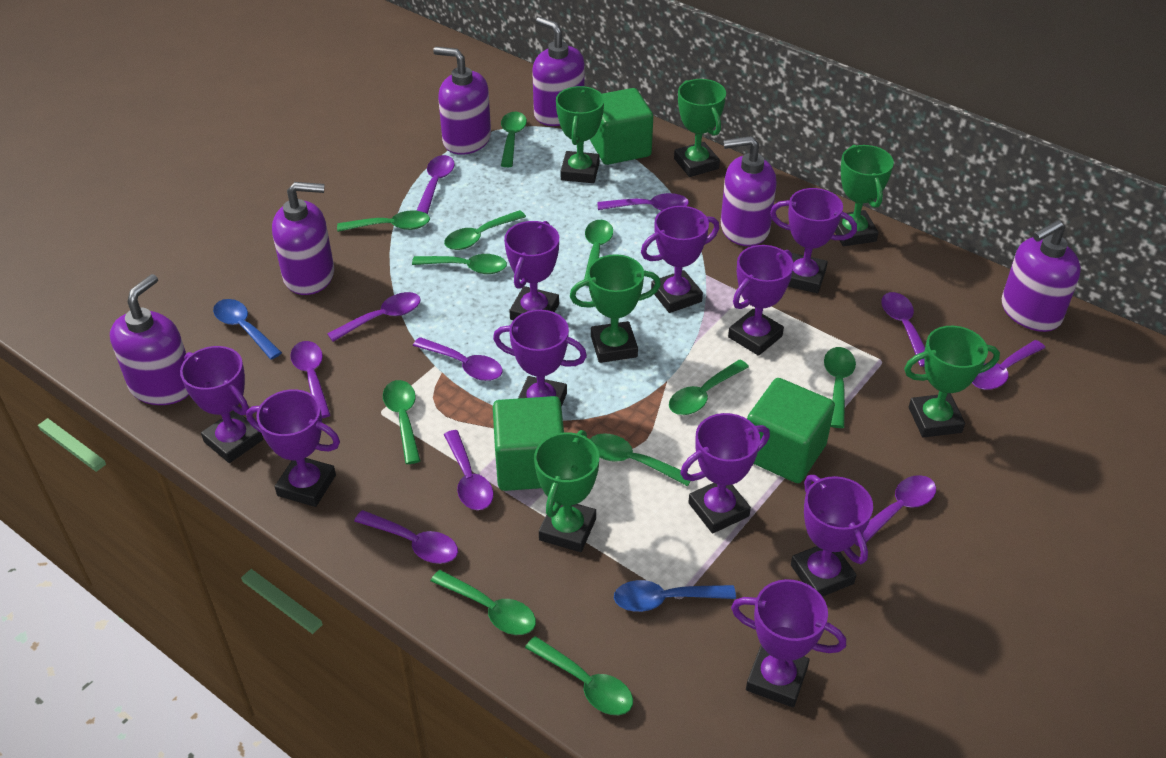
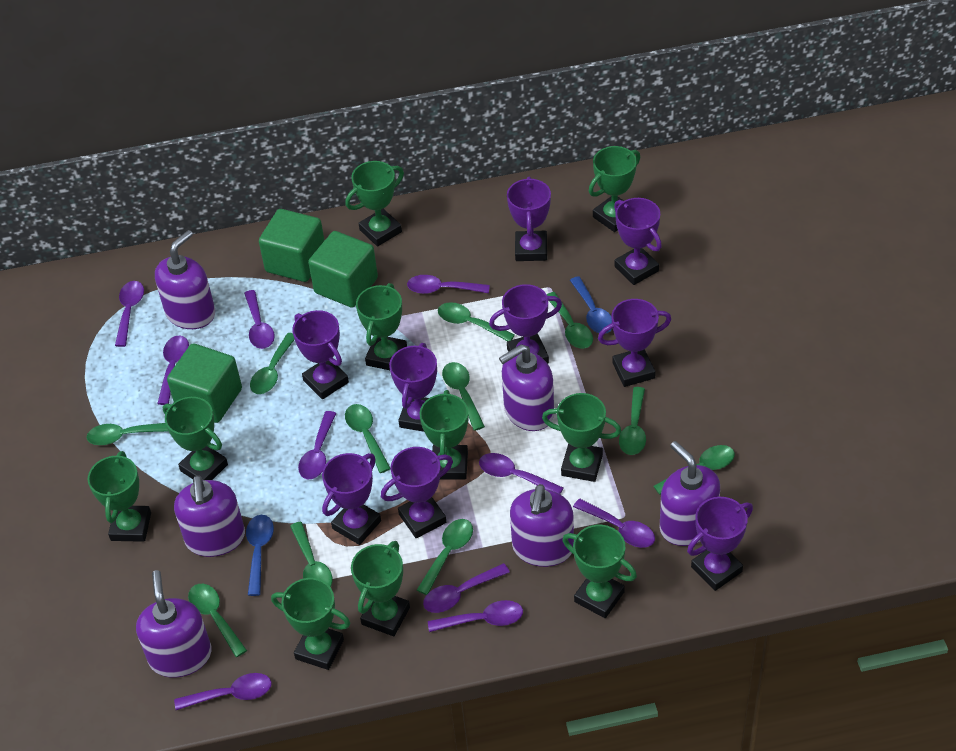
green trophy: [534,430,599,552] [556,86,604,183] [570,254,661,363] [674,79,726,177] [835,145,894,246] [904,326,1000,438] = 6 -> [88,451,151,542] [163,397,228,480] [271,578,351,670] [345,161,404,246] [351,541,410,636] [356,283,407,370] [420,390,468,480] [542,393,621,482] [563,525,637,618] [589,146,640,232] = 10
purple trophy: [180,346,263,463] [246,389,340,507] [493,310,587,407] [504,221,559,320] [641,206,719,313] [680,413,770,533] [728,245,794,356] [731,579,846,707] [770,188,857,293] [791,475,873,597] = 10 -> [292,310,349,399] [322,453,381,545] [381,447,453,538] [389,343,437,432] [489,284,562,363] [507,177,551,261] [598,299,671,387] [614,198,662,285] [687,497,753,591] = 9

